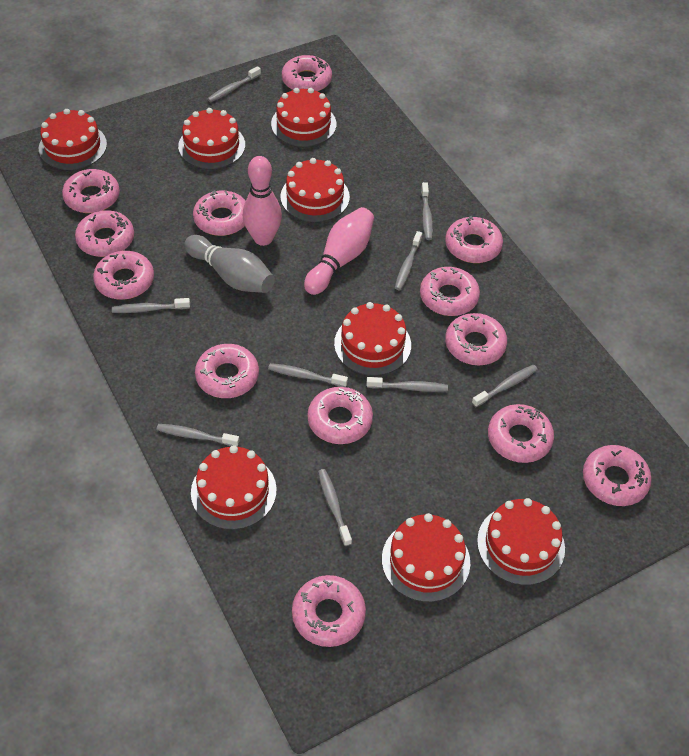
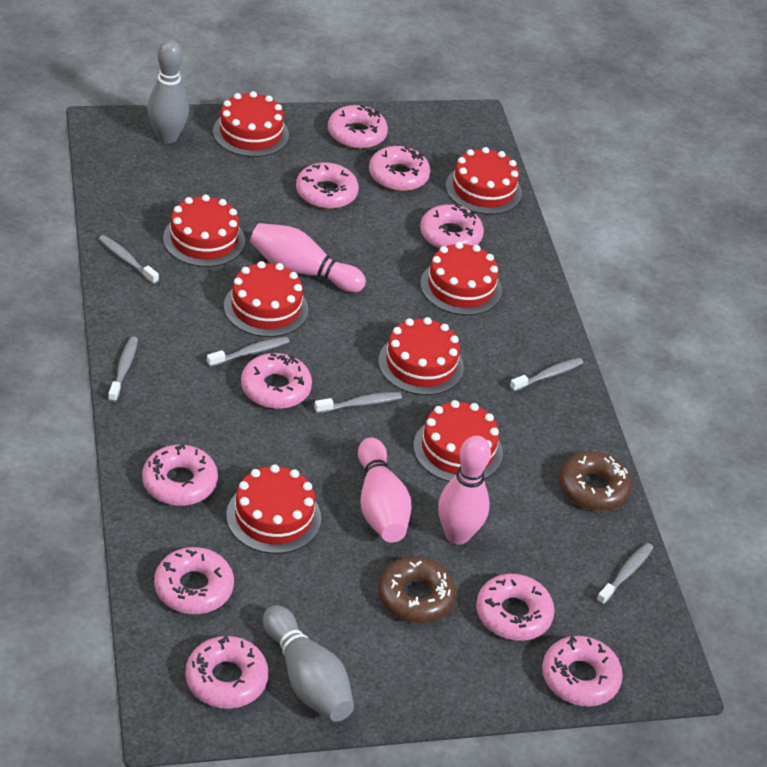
brown donut: none = 0 -> [378,556,456,623] [559,451,632,511] = 2
grey bowling pin: [184,235,275,293] = 1 -> [147,40,189,144] [263,605,354,722] = 2
grey toothbrush: [112,298,190,313] [157,424,240,447] [207,66,261,102] [268,363,348,387] [318,469,352,546] [366,377,448,392] [395,231,422,290] [421,182,433,240] [472,365,538,407] = 9 -> [99,235,159,284] [108,336,138,402] [207,336,290,367] [314,392,402,413] [510,358,583,392] [596,543,654,605] = 6
pink bowling pin: [243,156,282,246] [304,207,374,295] = 2 -> [250,223,366,292] [358,437,412,543] [438,435,491,545] = 3
pink donut: [62,169,120,213] [75,210,134,257] [93,251,154,300] [193,190,245,236] [195,344,259,398] [282,55,332,91] [292,575,366,647] [307,387,373,444] [420,267,480,316] [445,216,503,263] [445,313,507,365] [488,404,554,463] [583,445,652,506] = 13 -> [142,444,218,506] [154,547,234,614] [185,636,269,709] [241,353,312,409] [296,162,359,209] [328,105,388,149] [369,146,430,191] [420,204,484,249] [476,574,555,641] [542,636,623,706] = 10

